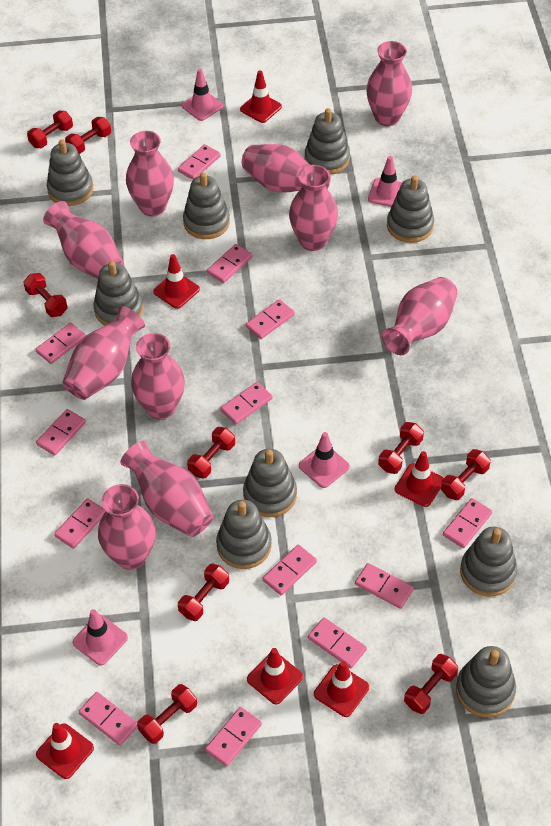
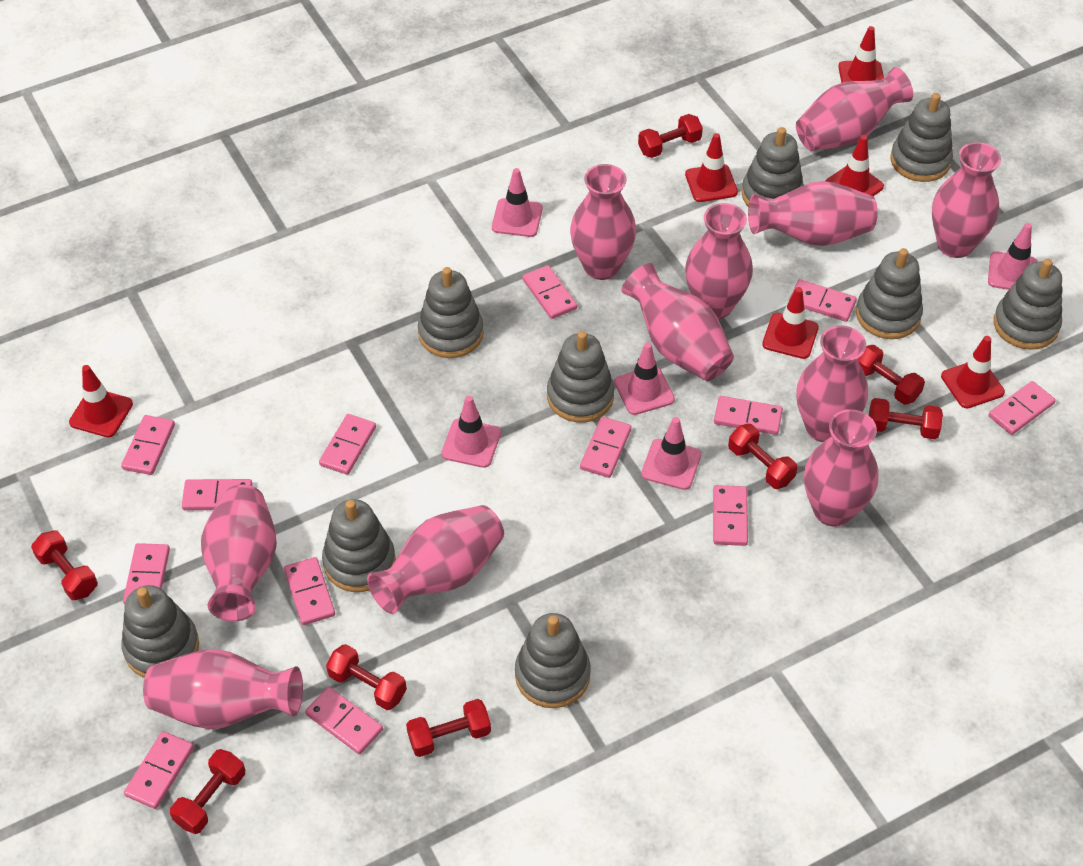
pink traffic cone: [73,609,128,666] [182,68,223,121] [299,432,350,488] [368,156,403,207] = 4 -> [441,396,501,468] [492,168,543,237] [614,342,675,415] [641,417,701,490] [988,223,1038,290] = 5
pink vase: [43,201,124,279] [62,306,145,400] [98,484,156,570] [120,440,213,537] [126,131,174,216] [131,333,185,419] [242,144,331,193] [289,165,338,251] [366,41,412,126] [382,277,457,355] = 10 -> [143,649,303,729] [201,485,277,622] [367,505,504,614] [570,164,636,280] [622,263,734,381] [685,203,753,319] [748,181,878,246] [796,67,913,151] [796,326,868,442] [804,409,879,527] [932,142,1001,258] = 11
red dumbbell: [23,273,68,317] [27,111,73,148] [65,117,111,154] [137,684,197,744] [178,564,229,621] [187,427,235,479] [378,422,424,474] [404,654,458,714] [441,449,491,500] = 9 -> [31,530,98,600] [170,749,245,834] [326,644,407,710] [406,699,491,757] [638,114,703,158] [728,424,797,489] [858,345,925,405] [869,398,943,439] = 8

